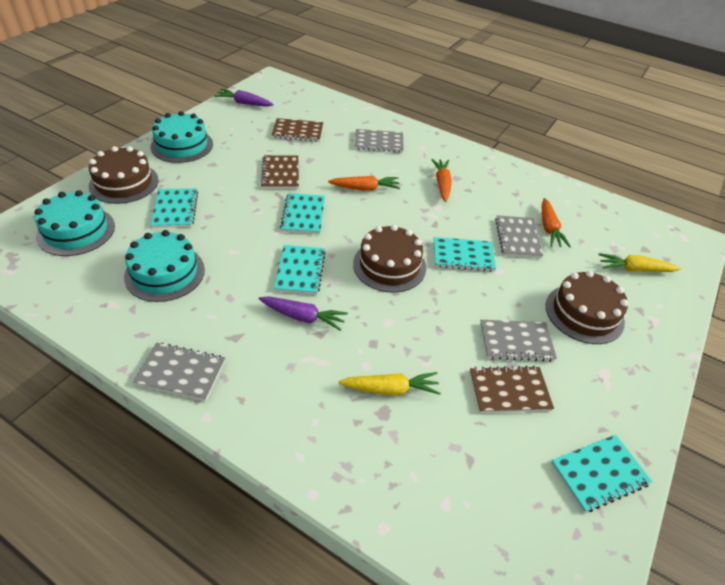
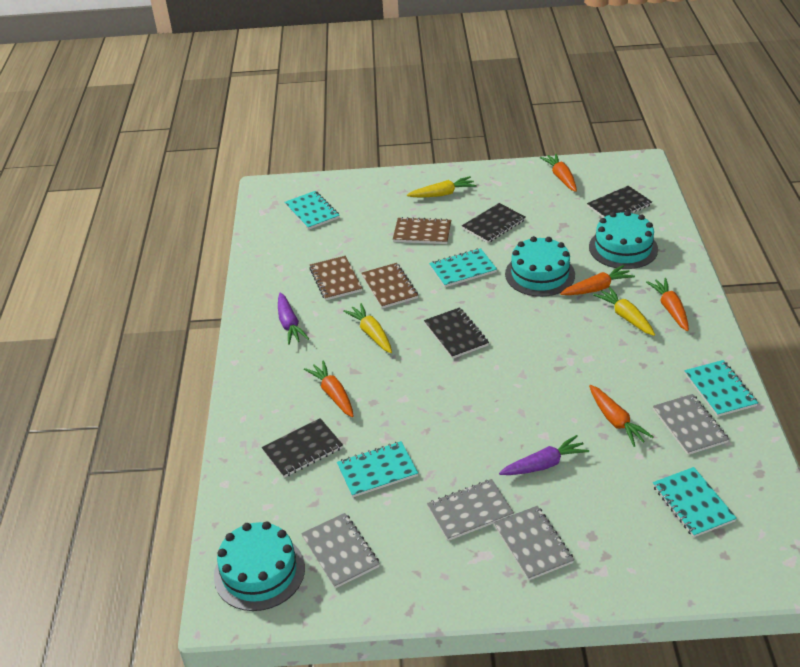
black notebook: none = 0 -> [262,418,343,478] [424,308,489,359] [462,203,526,243] [587,186,652,218] = 4
brown cake: [89,146,159,204] [353,225,426,293] [546,271,628,344] = 3 -> none = 0
orange carrot: [328,176,400,191] [431,159,452,202] [542,198,571,248] = 3 -> [304,360,354,417] [540,153,577,192] [560,265,635,295] [589,385,654,447] [646,278,689,331] = 5
yellow carrot: [338,372,441,395] [598,253,681,272] = 2 -> [343,303,392,353] [407,176,477,197] [593,287,655,336] = 3

